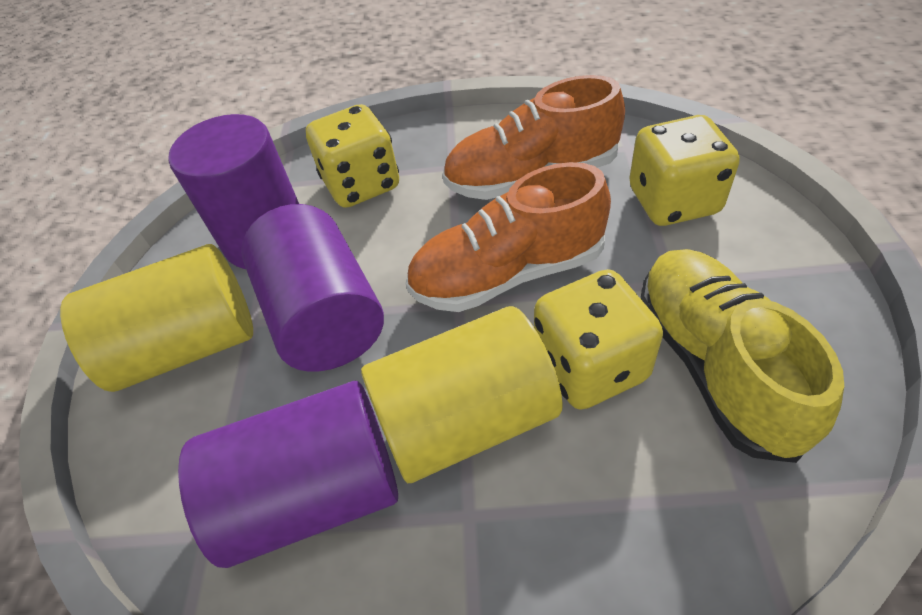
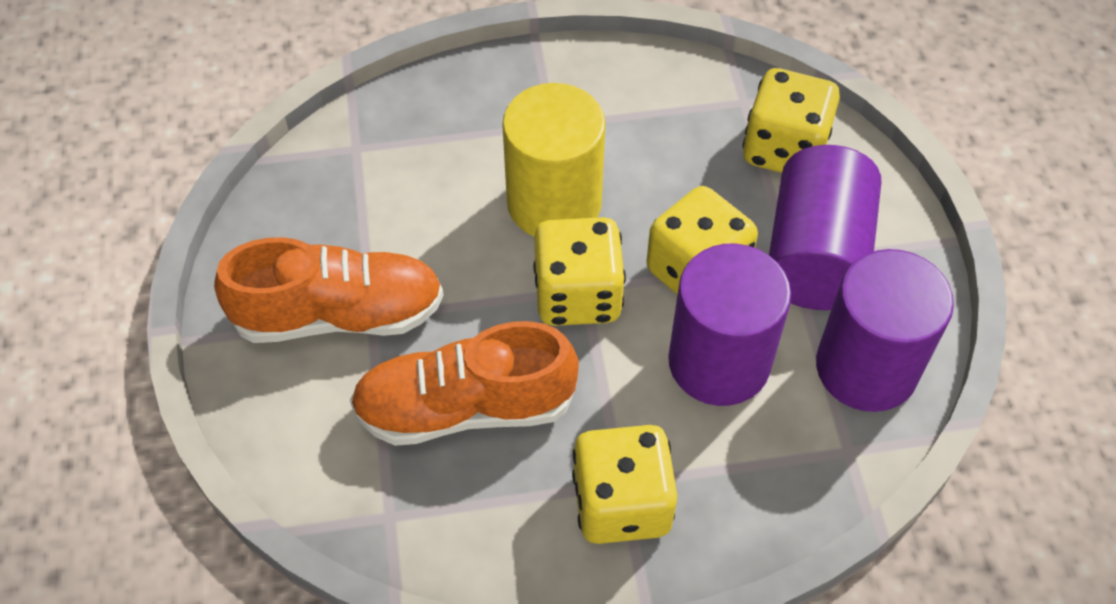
yellow cylinder: [60,244,253,392] [361,306,563,483] = 2 -> [502,83,606,236] = 1
yellow dice: [306,104,399,208] [534,269,663,410] [629,115,740,226] = 3 -> [533,217,626,326] [572,425,677,544] [646,186,758,295] [742,68,840,173] = 4
yellow shoe: [640,249,844,463] = 1 -> none = 0

